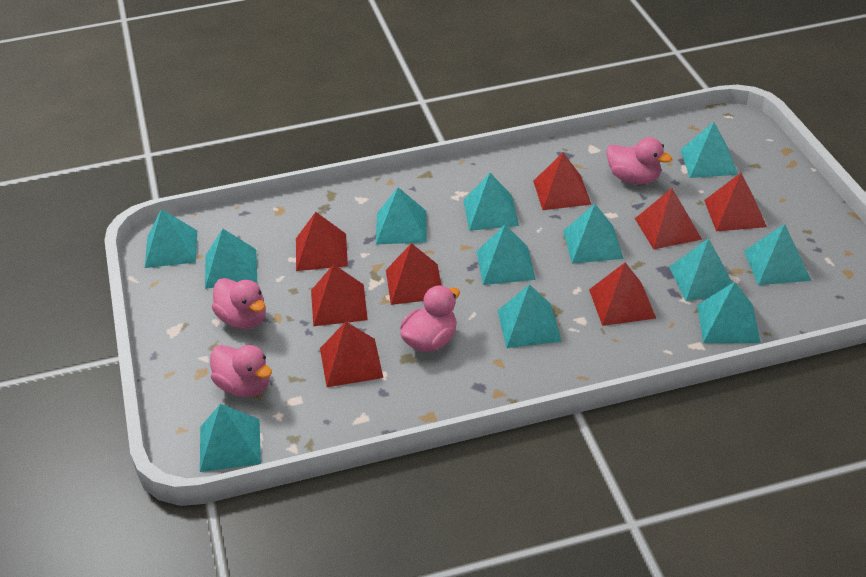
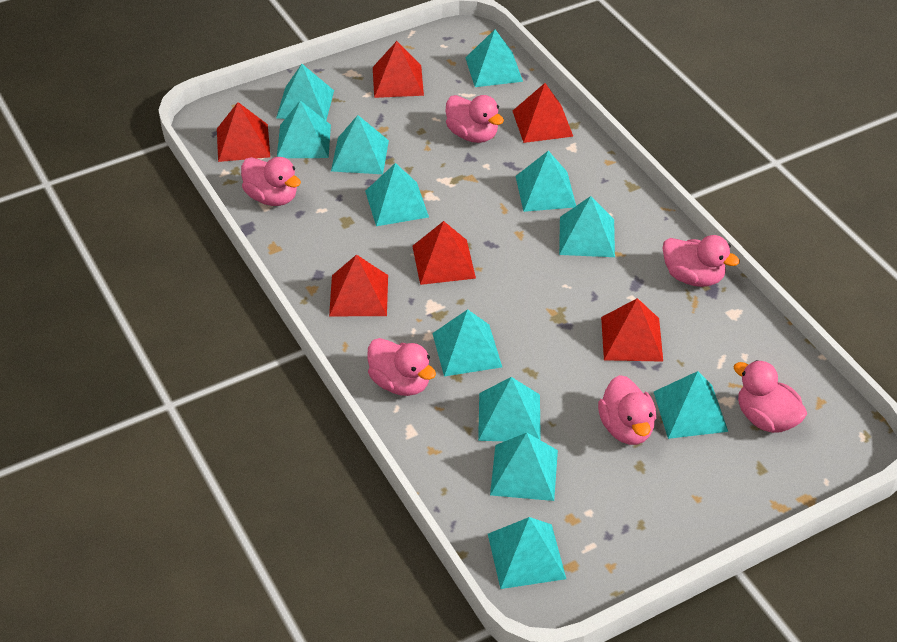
pink duck: [210,345,272,397] [212,278,266,329] [400,286,460,352] [606,137,672,184] = 4 -> [241,157,301,206] [367,338,436,396] [446,95,504,143] [598,375,656,445] [662,235,740,287] [734,360,807,433] = 6
red pyramid: [296,212,348,271] [311,264,368,326] [320,322,383,387] [386,243,442,305] [533,153,592,210] [589,262,656,326] [635,188,702,249] [704,173,767,231] = 8 -> [217,102,270,162] [329,254,388,316] [373,41,424,98] [412,221,476,285] [513,83,573,143] [601,298,663,362] = 6

